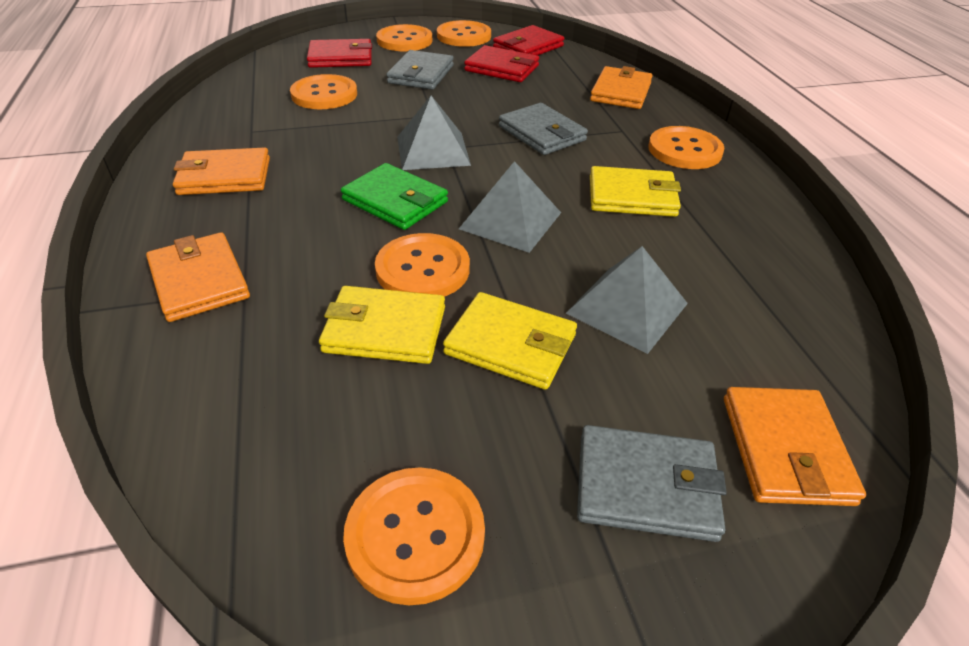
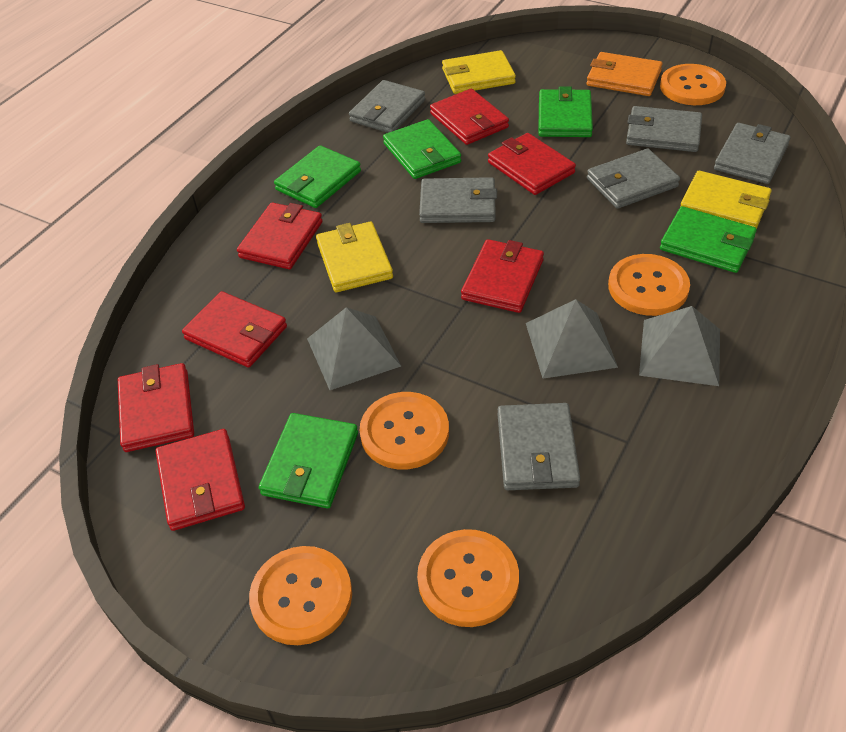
green wallet: [341,163,448,230] = 1 -> [259,413,358,508] [274,145,361,208] [383,119,461,179] [538,86,593,137] [660,206,757,273] = 5
grey wallet: [386,50,454,90] [499,103,588,155] [577,425,727,542] = 3 -> [349,80,425,133] [419,177,497,223] [497,403,580,490] [587,149,680,209] [626,106,702,152] [714,123,791,184] = 6
orange button: [290,74,357,109] [343,467,485,605] [375,233,470,297] [376,24,432,51] [437,20,491,47] [648,126,725,169] = 6 -> [249,546,352,645] [359,392,449,470] [417,529,519,627] [608,254,690,316] [660,64,726,105] = 5
orange wallet: [146,232,250,322] [173,148,270,195] [590,66,653,109] [724,387,866,506] = 4 -> [587,52,662,96] = 1
red wallet: [307,39,372,68] [464,45,539,82] [493,25,564,55] = 3 -> [118,363,194,452] [155,429,245,531] [182,291,287,368] [237,202,323,269] [430,89,509,145] [461,239,544,313] [488,133,576,195] = 7

